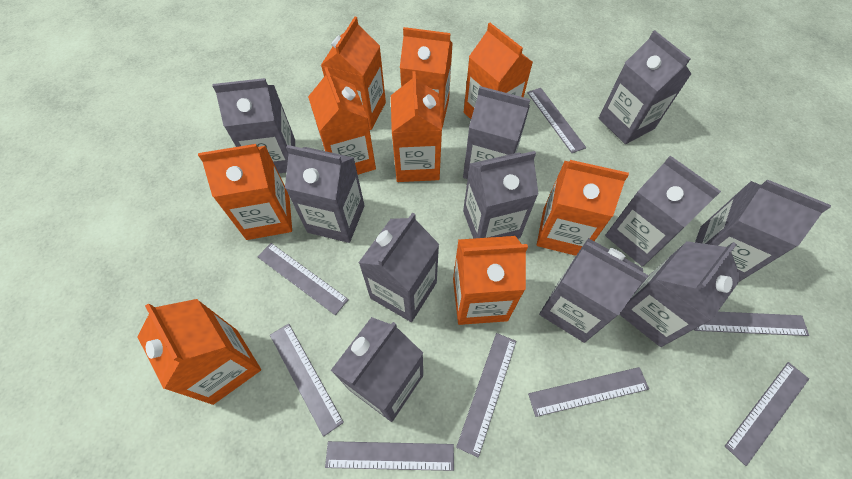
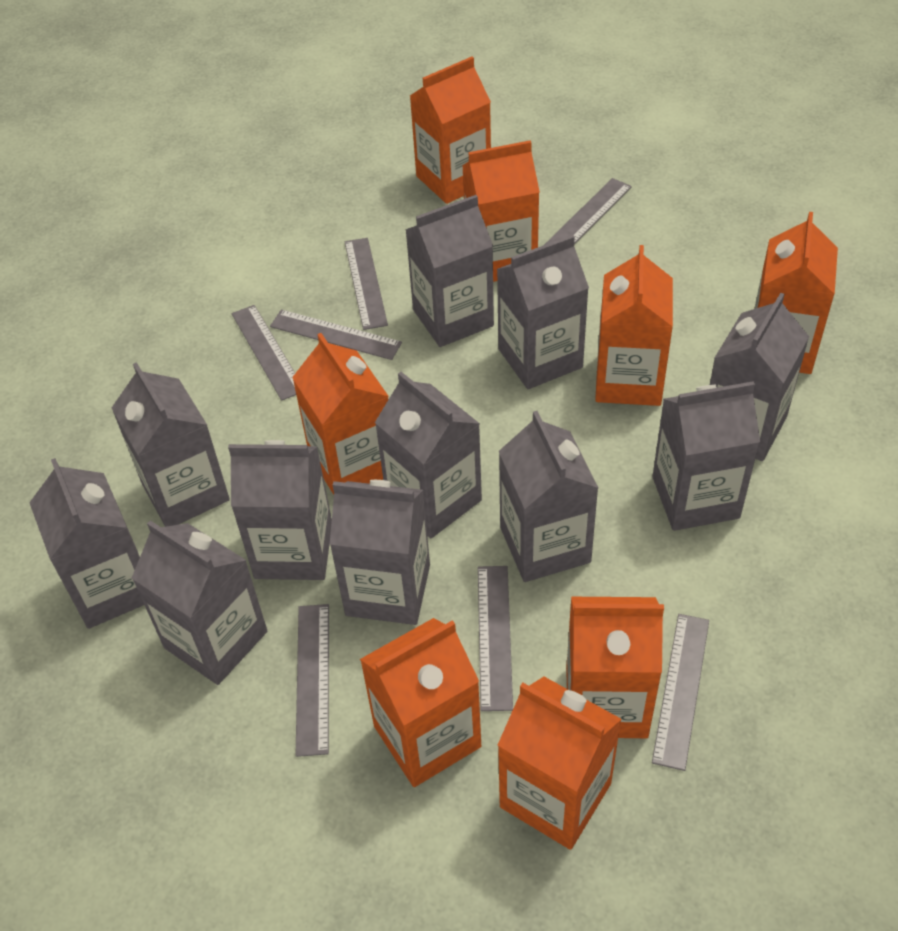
grey ruler: [257,243,349,315] [270,324,344,437] [325,441,454,471] [456,333,516,458] [527,88,586,153] [528,367,649,417] [694,312,809,336] [725,362,809,466] = 8 -> [232,305,296,401] [270,310,402,360] [296,604,329,757] [345,238,388,330] [478,566,513,711] [544,178,632,245] [652,614,709,771] = 7
orange carton: [137,299,261,405] [198,144,292,240] [308,67,376,175] [321,17,386,130] [391,71,442,182] [400,27,453,128] [453,236,528,325] [464,23,533,119] [537,160,629,256] = 9 -> [292,333,389,495] [360,618,481,787] [410,57,491,204] [462,140,540,282] [498,677,622,850] [566,597,664,738] [595,245,673,406] [754,212,838,374] = 8

